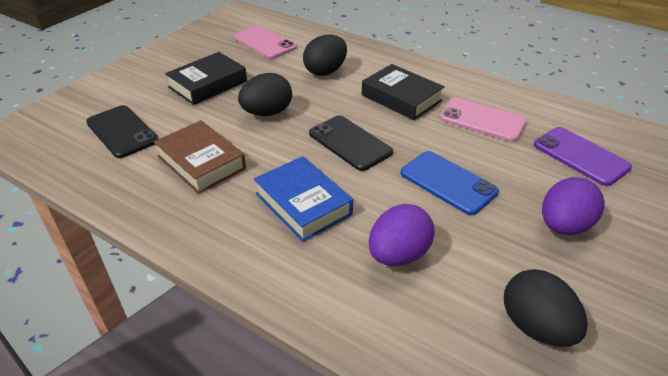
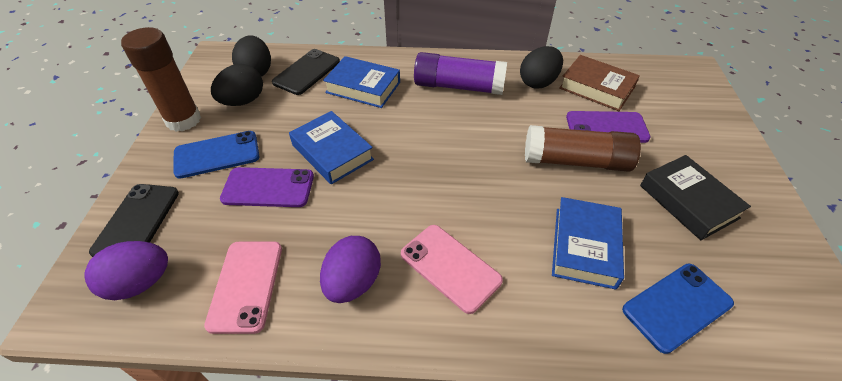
black book: [165,52,247,105] [362,64,445,120] = 2 -> [640,155,751,240] = 1
blue book: [254,156,353,242] = 1 -> [289,111,374,184] [323,56,400,108] [552,197,624,290] = 3
blue phone: [400,151,499,215] = 1 -> [173,131,259,179] [622,264,734,354] = 2
brown glue stick: none = 0 -> [121,27,201,132] [525,125,641,172] = 2
purple glue stick: none = 0 -> [414,52,507,95] = 1
purple phone: [534,127,632,186] = 1 -> [220,167,314,207] [566,111,651,143] = 2

